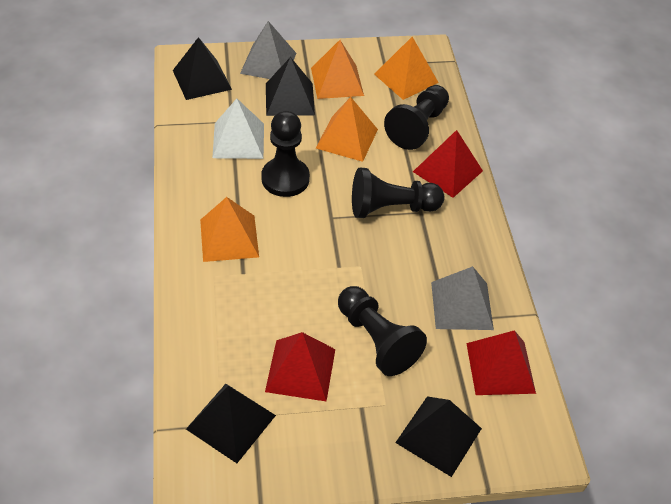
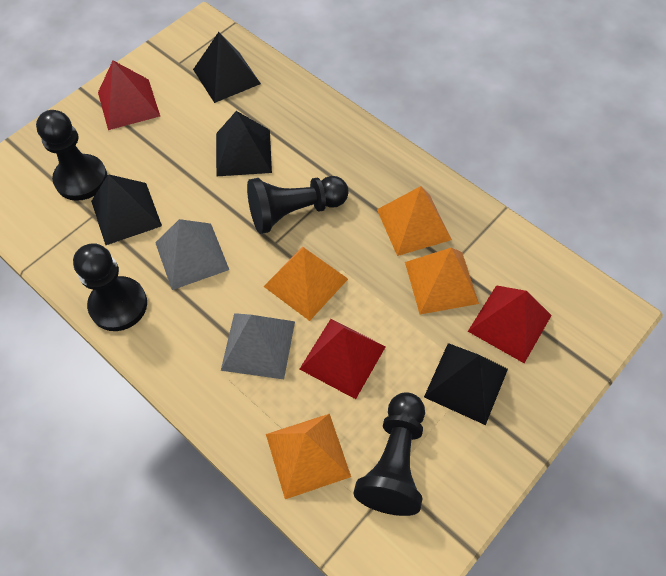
white pyramid: [212,98,264,159] = 1 -> none = 0

